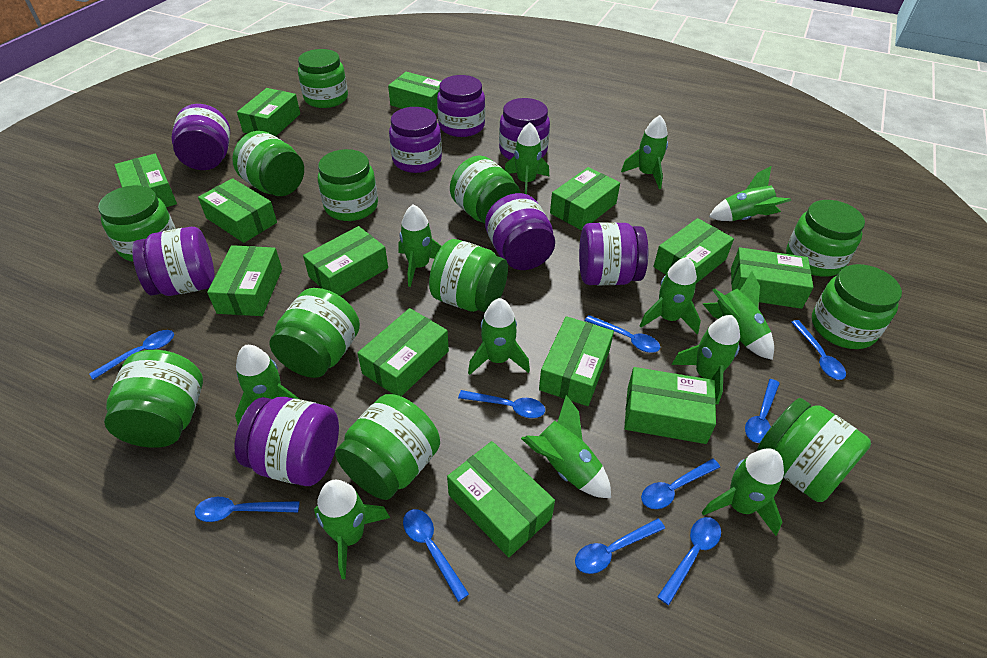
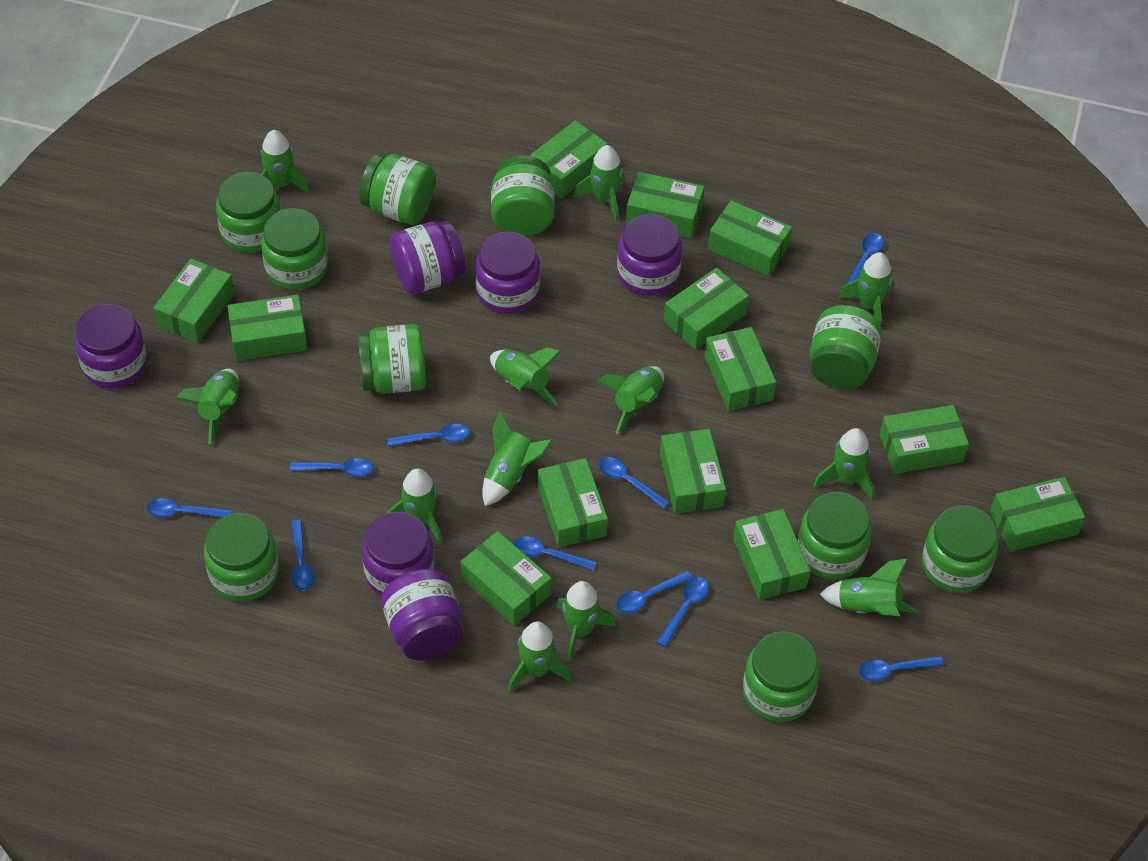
green jar: [98,185,176,262] [104,350,203,448] [232,131,304,196] [270,288,360,378] [298,49,348,108] [318,149,378,221] [335,394,440,500] [429,239,508,312] [450,155,520,224] [757,398,871,502] [786,200,865,277] [812,264,902,349] = 12 -> [204,513,279,602] [216,172,281,253] [261,208,328,290] [358,324,426,394] [359,153,436,225] [491,156,554,236] [743,631,820,722] [798,492,871,580] [810,305,882,389] [922,505,998,593] = 10
purple jar: [132,227,215,296] [171,104,230,170] [235,397,339,486] [389,107,442,173] [437,75,485,137] [485,193,555,270] [499,98,550,160] [579,222,648,285] = 8 -> [75,304,147,388] [362,512,435,596] [381,569,464,660] [390,221,466,294] [475,232,540,314] [617,214,682,296] = 6

